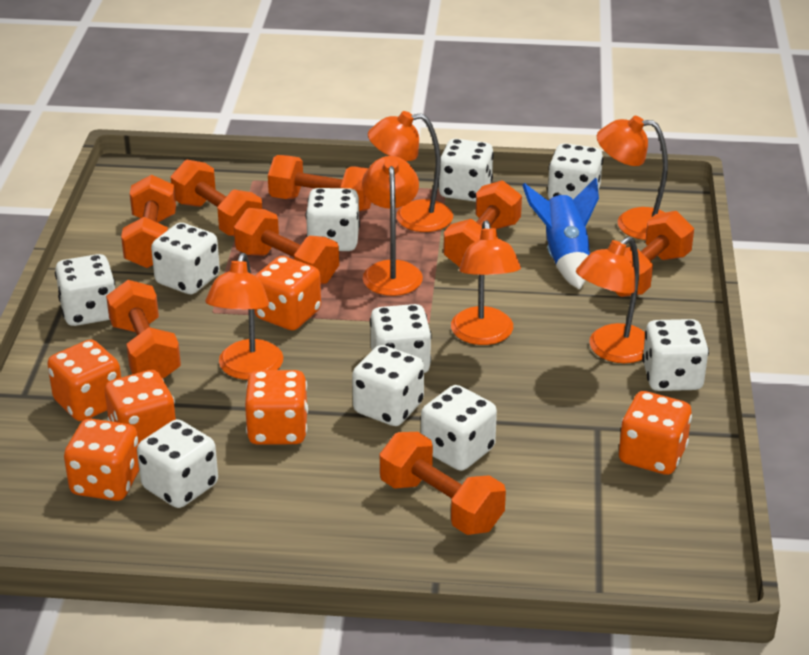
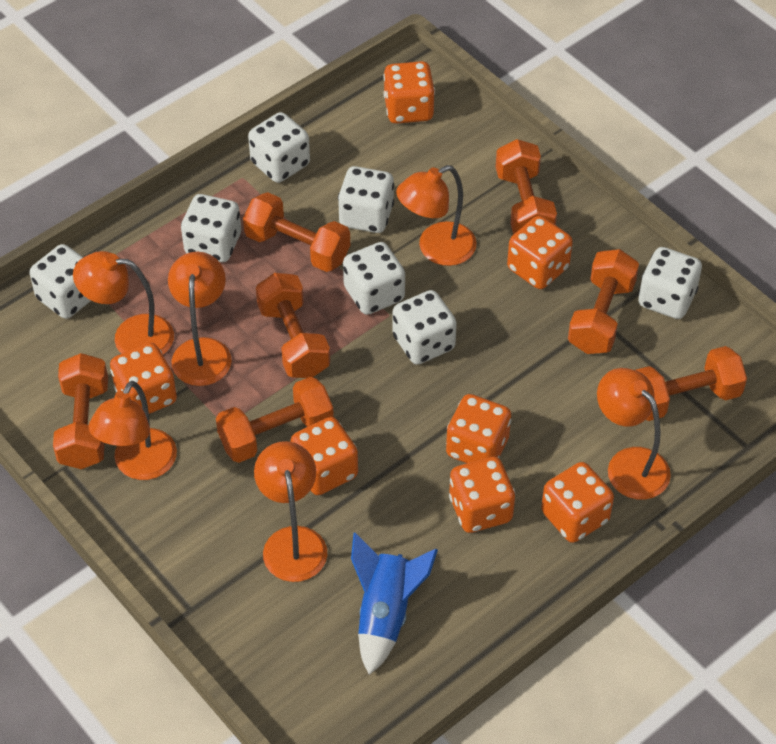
orange dice: [47,339,121,421] [64,419,139,501] [105,370,176,443] [245,370,308,445] [254,256,321,330] [619,391,692,475] = 6 -> [110,343,177,414] [290,417,358,495] [383,61,435,124] [446,394,511,463] [449,457,515,533] [507,216,573,289] [541,462,614,543] = 7
orange dumbbell: [106,280,181,379] [121,175,176,268] [171,160,262,236] [234,208,339,285] [268,155,371,211] [380,432,506,535] [443,180,522,267] [616,211,694,297] = 8 -> [53,353,108,469] [216,377,334,463] [243,192,350,272] [256,273,330,378] [496,139,557,235] [568,249,639,354] [636,346,747,421] = 7
white dice: [55,254,115,326] [137,419,218,508] [151,223,220,294] [306,188,360,251] [352,345,424,426] [370,304,432,373] [421,385,497,471] [438,139,494,202] [547,143,603,199] [642,319,709,391] = 10 -> [30,244,91,319] [181,194,241,262] [248,112,310,183] [338,166,394,233] [343,242,405,315] [393,290,457,364] [638,247,702,319] = 7

